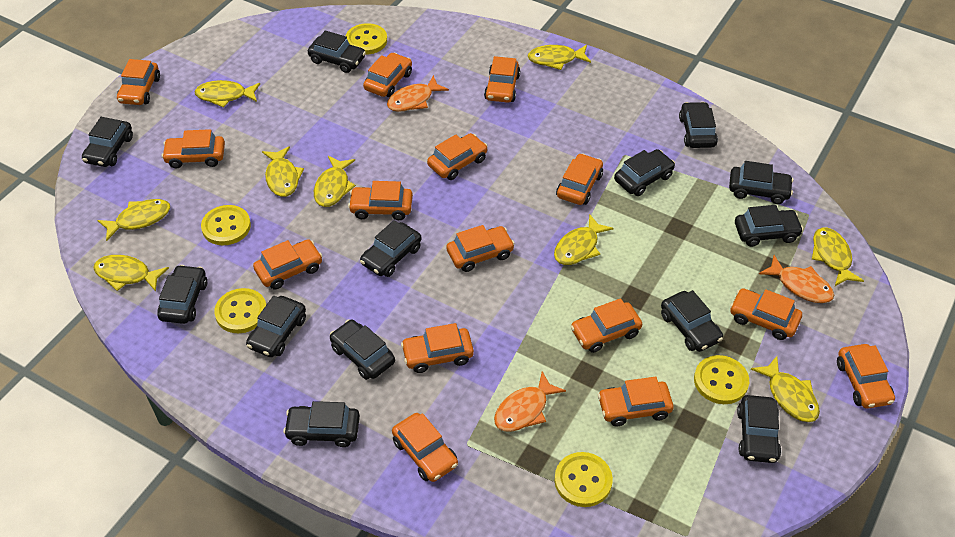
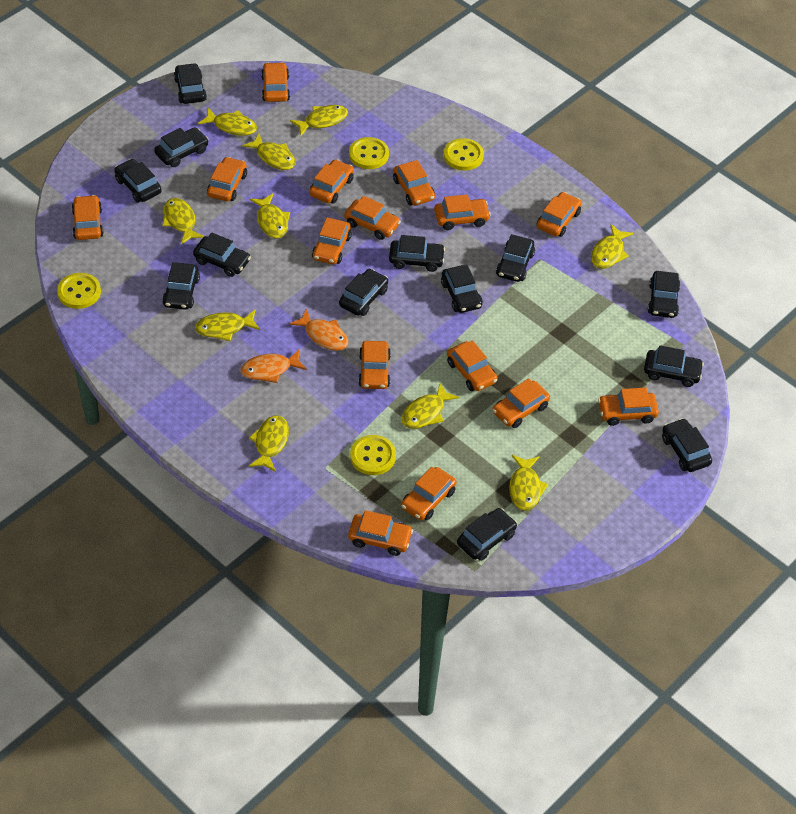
orange fish: [387,75,449,112] [494,372,566,432] [759,255,834,303] = 3 -> [240,349,307,383] [289,309,348,351] = 2
yellow button: [201,205,251,245] [214,288,266,333] [346,23,387,55] [555,452,613,507] [694,355,749,404] = 5 -> [57,273,101,309] [349,137,389,169] [350,435,396,475] [444,138,484,170] = 4
yellow fish: [93,255,169,291] [97,199,170,241] [195,80,260,108] [262,146,304,197] [314,156,356,207] [528,45,591,70] [554,214,613,265] [751,356,820,422] [812,227,864,286] = 9 -> [162,198,205,245] [195,310,260,341] [198,108,257,136] [242,134,296,170] [249,416,289,472] [250,193,290,238] [290,105,348,136] [402,383,460,429] [509,455,548,511] [591,224,634,269] = 10

